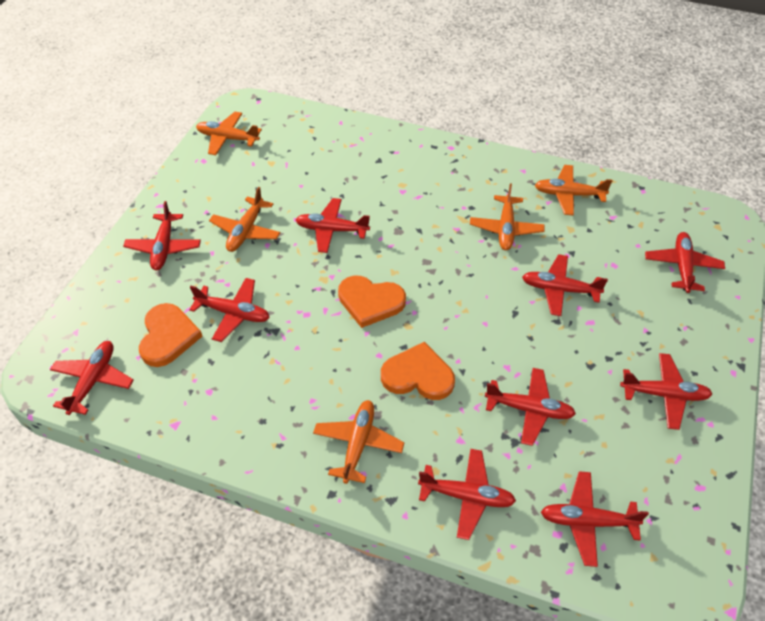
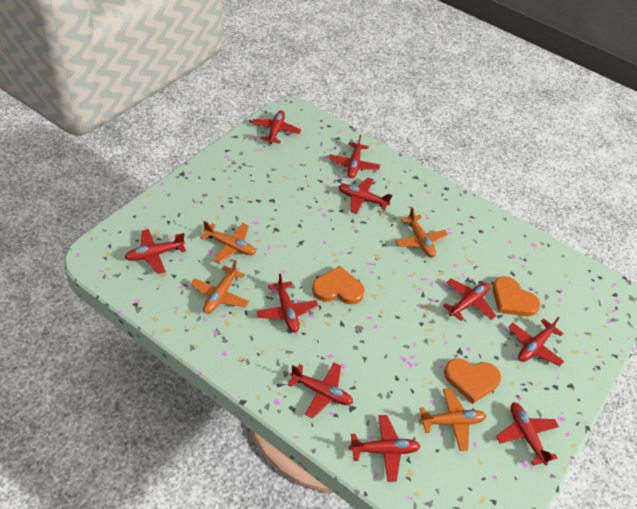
orange plane: [196,112,262,155] [209,187,280,252] [313,400,405,484] [470,184,544,250] [535,165,612,216] = 5 -> [191,260,249,314] [200,221,256,264] [395,207,448,257] [419,388,486,451] = 4

